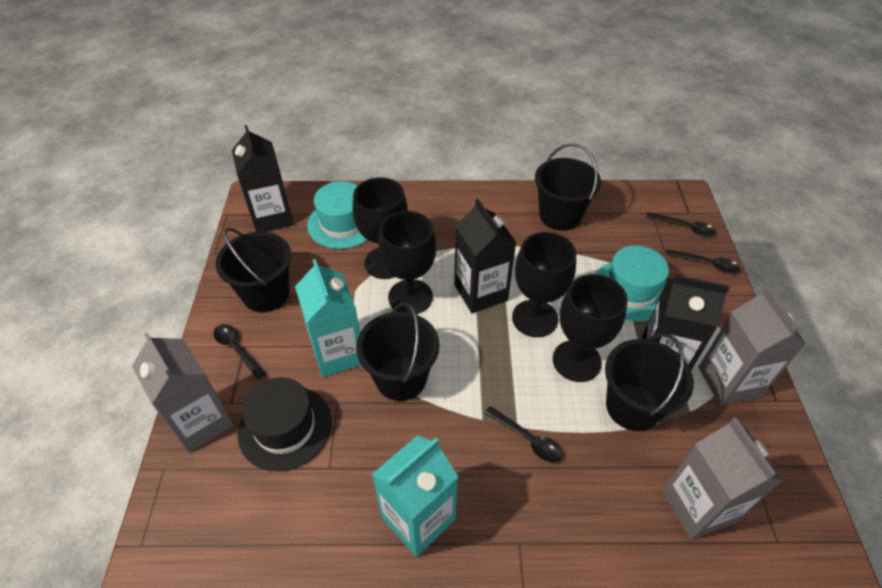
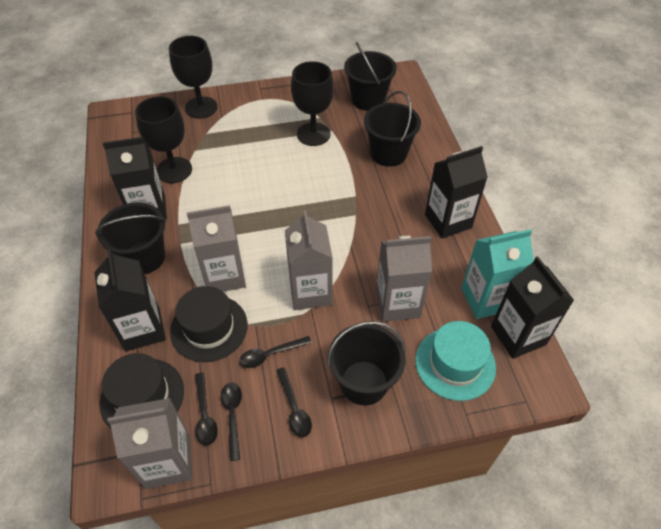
black carton: [232,125,294,232] [454,199,517,313] [642,275,730,370] = 3 -> [94,249,166,351] [103,137,167,220] [425,146,488,239] [491,256,574,359] = 4
black goblet: [352,177,408,279] [378,211,436,314] [512,232,576,337] [553,274,628,382] = 4 -> [135,96,192,183] [169,36,218,119] [291,61,334,146] = 3
black hat: [238,378,332,472] = 1 -> [100,353,184,429] [170,286,248,362] = 2
grey carton: [132,332,234,453] [662,417,783,539] [698,287,806,405] = 3 -> [108,398,193,489] [187,205,246,292] [285,210,333,310] [376,236,432,322] = 4
turquoise carton: [295,259,361,377] [372,435,458,557] = 2 -> [461,229,534,319] = 1
turquoise hat: [307,181,367,249] [595,245,669,321] = 2 -> [415,321,496,401] = 1

